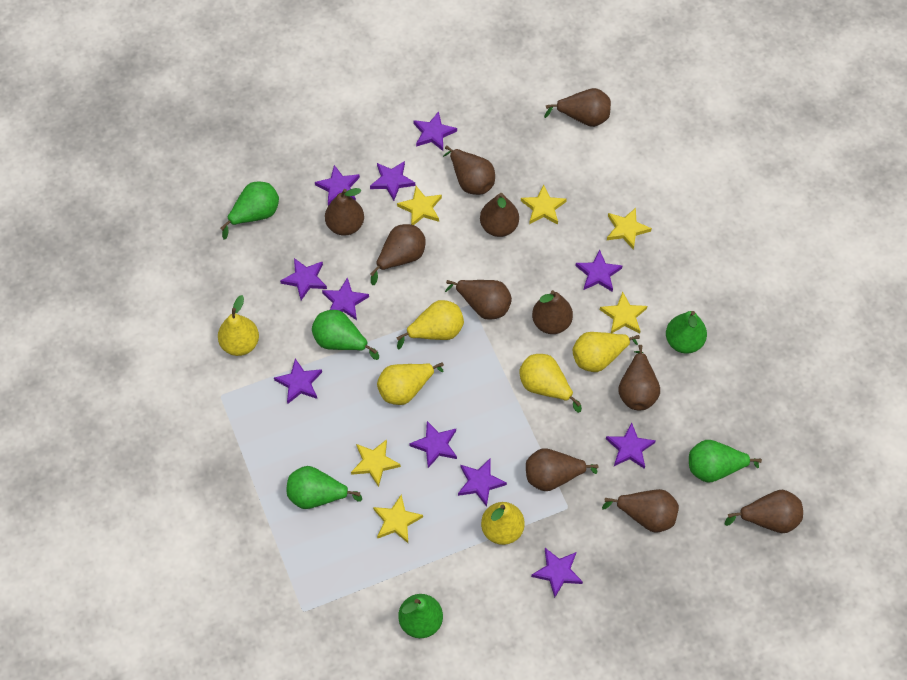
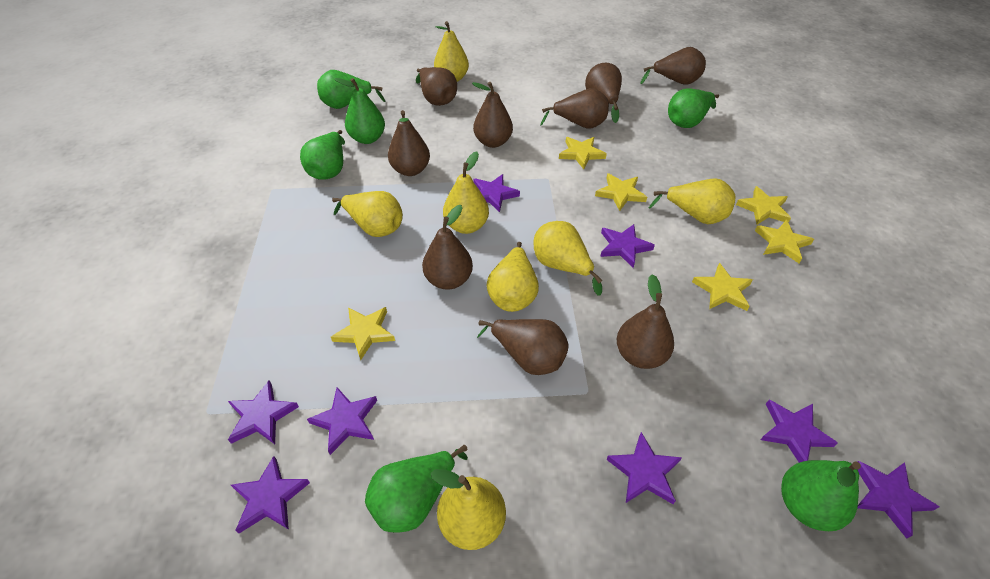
brown pear: [325,188,364,236] [370,224,426,285] [443,146,495,195] [445,280,512,320] [480,193,519,237] [526,448,598,491] [532,290,573,334] [544,88,611,127] [602,489,679,533] [618,345,660,410] [725,490,803,533] = 11 -> [388,110,430,176] [416,67,457,106] [422,205,473,290] [472,82,513,148] [477,319,569,375] [541,88,609,129] [585,63,622,123] [617,274,674,369] [640,47,706,85] = 9
purple star: [274,358,322,404] [280,258,327,300] [315,165,360,206] [322,277,369,320] [370,161,415,201] [409,421,457,468] [413,111,457,151] [458,459,507,507] [531,548,583,598] [575,250,623,292] [606,422,656,469] = 11 -> [228,381,299,444] [231,456,310,533] [307,387,377,455] [474,174,520,212] [600,224,655,268] [606,432,682,504] [760,400,838,463] [857,461,939,539] = 8
yellow pear: [218,295,259,356] [377,362,444,405] [397,300,464,349] [481,502,525,545] [519,354,582,413] [573,332,640,372] = 6 -> [332,191,403,237] [430,469,506,550] [434,21,469,82] [443,152,489,234] [486,242,539,312] [533,221,602,295] [649,178,735,224] = 7

